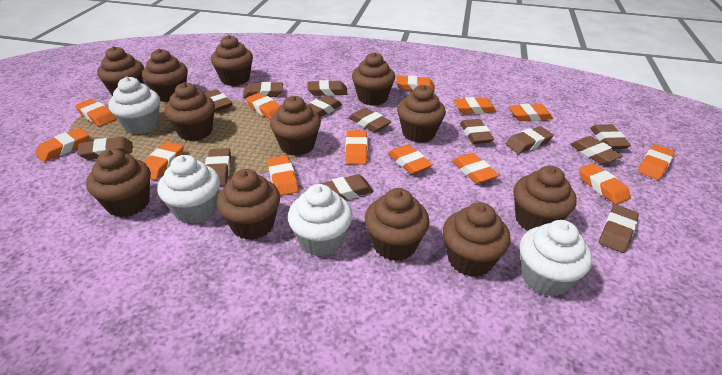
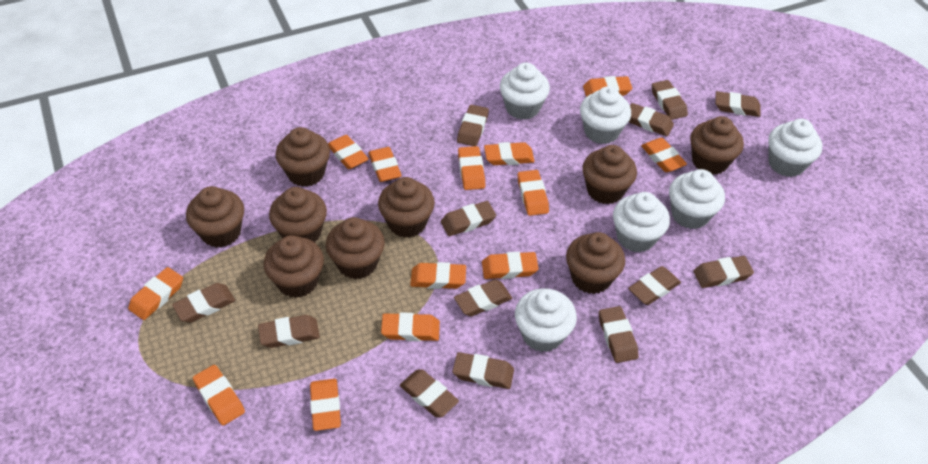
brown cupcake: [86,149,151,217] [97,46,144,96] [142,48,188,102] [164,82,215,141] [211,35,253,86] [217,169,280,240] [270,96,321,156] [352,52,395,106] [365,188,430,261] [397,85,446,143] [443,202,511,277] [513,165,576,231] = 12 -> [186,186,244,248] [263,235,324,298] [269,187,327,242] [276,127,330,187] [326,217,385,279] [378,177,435,238] [566,232,625,294] [582,145,637,204] [690,116,744,175] = 9
white cupcake: [108,77,160,134] [157,155,220,224] [288,184,352,257] [520,220,592,297] = 4 -> [500,62,550,120] [515,288,577,352] [580,86,631,144] [613,192,670,253] [669,169,725,229] [768,119,822,177] = 6

